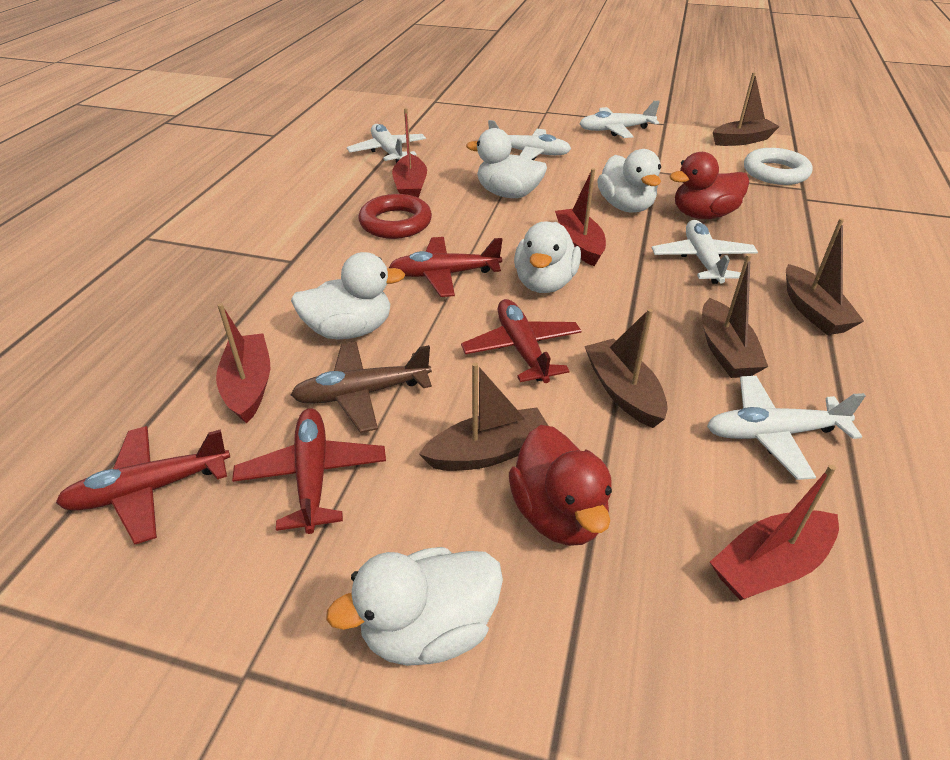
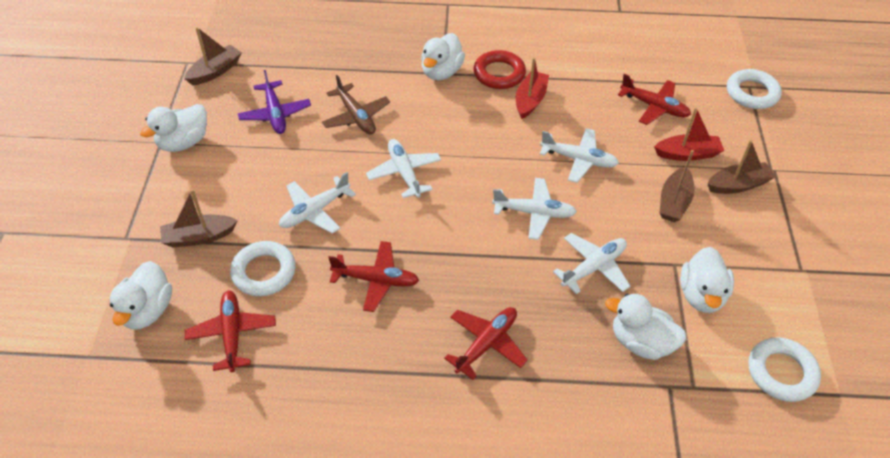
brown boat: [419,362,548,471] [584,309,668,428] [702,254,768,378] [713,72,780,146] [786,218,864,335] = 5 -> [160,189,238,247] [184,27,242,85] [660,150,695,222] [707,140,776,194] = 4
purple plane: none = 0 -> [238,70,311,134] = 1
red boat: [216,303,270,424] [392,108,427,198] [555,168,606,267] [710,465,839,601] = 4 -> [516,57,549,119] [654,107,724,161] = 2
red duck: [509,425,612,546] [669,152,749,219] = 2 -> none = 0
white ring: [744,148,813,185] = 1 -> [230,241,296,296] [727,69,782,109] [748,337,821,402] = 3

